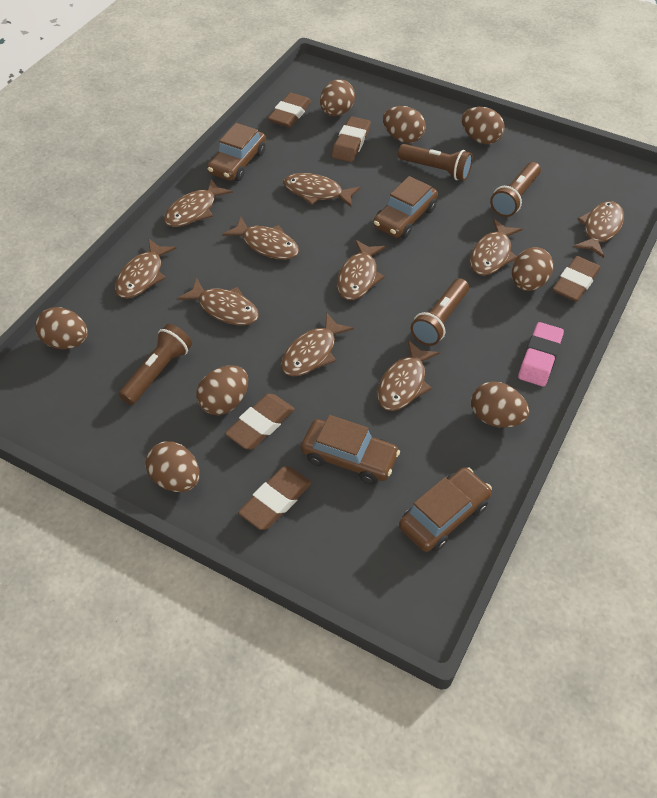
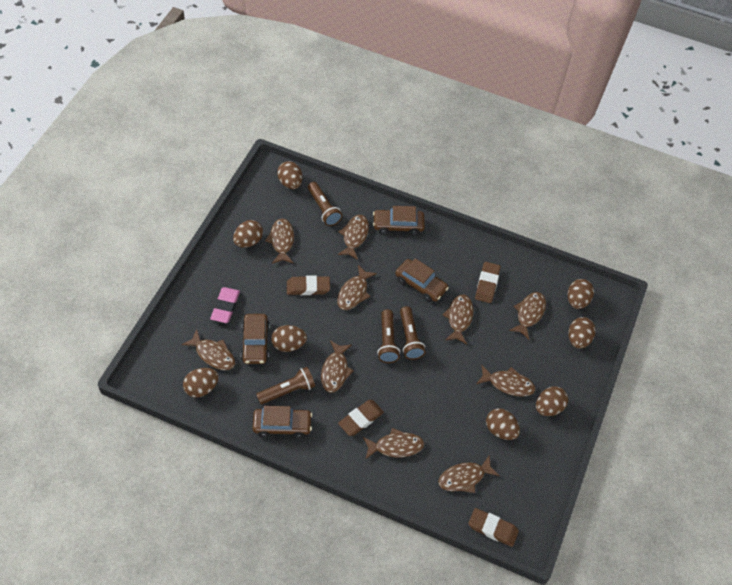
brown eraser: [225,394,295,449] [238,467,311,530] [268,93,311,128] [331,116,371,162] [553,256,600,302] = 5 -> [287,275,330,295] [338,400,384,436] [468,508,519,547] [475,262,500,303] = 4

